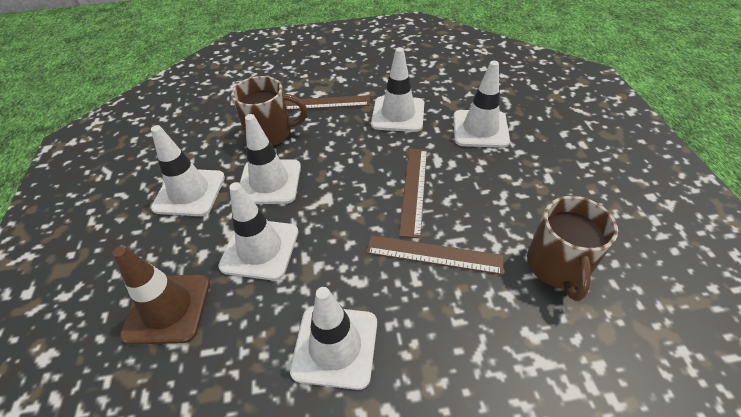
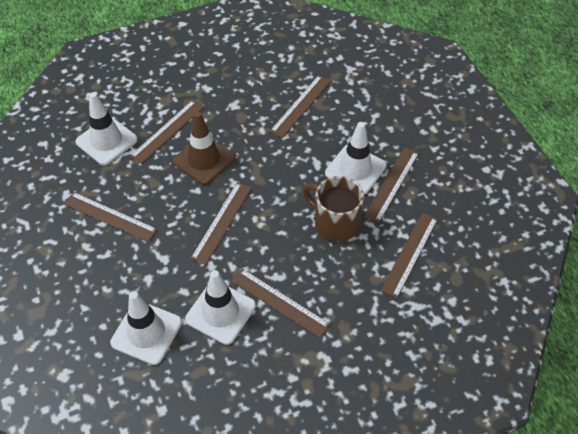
brown mug: [231,76,308,146] [527,196,618,301] = 2 -> [303,176,364,242] = 1
brown ruler: [285,95,370,110] [366,235,504,275] [399,149,427,238] = 3 -> [64,192,157,242] [130,100,204,164] [190,182,252,265] [232,269,330,338] [270,75,331,138] [364,147,419,223] [381,213,438,298] = 7
white traffic cone: [151,125,225,216] [218,182,299,280] [240,114,301,204] [290,287,377,390] [371,47,424,132] [453,61,510,148] = 6 -> [75,92,138,165] [110,291,182,365] [185,270,256,345] [325,122,387,195] = 4

